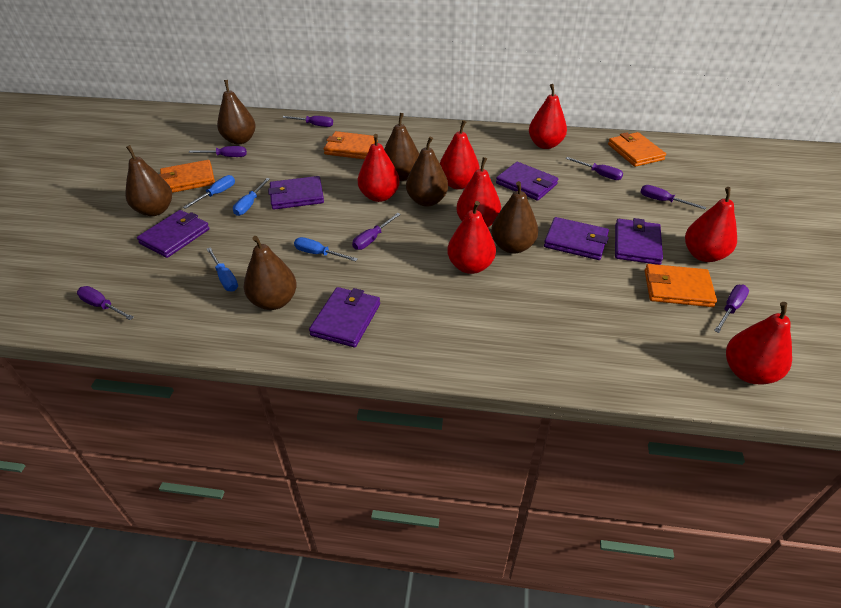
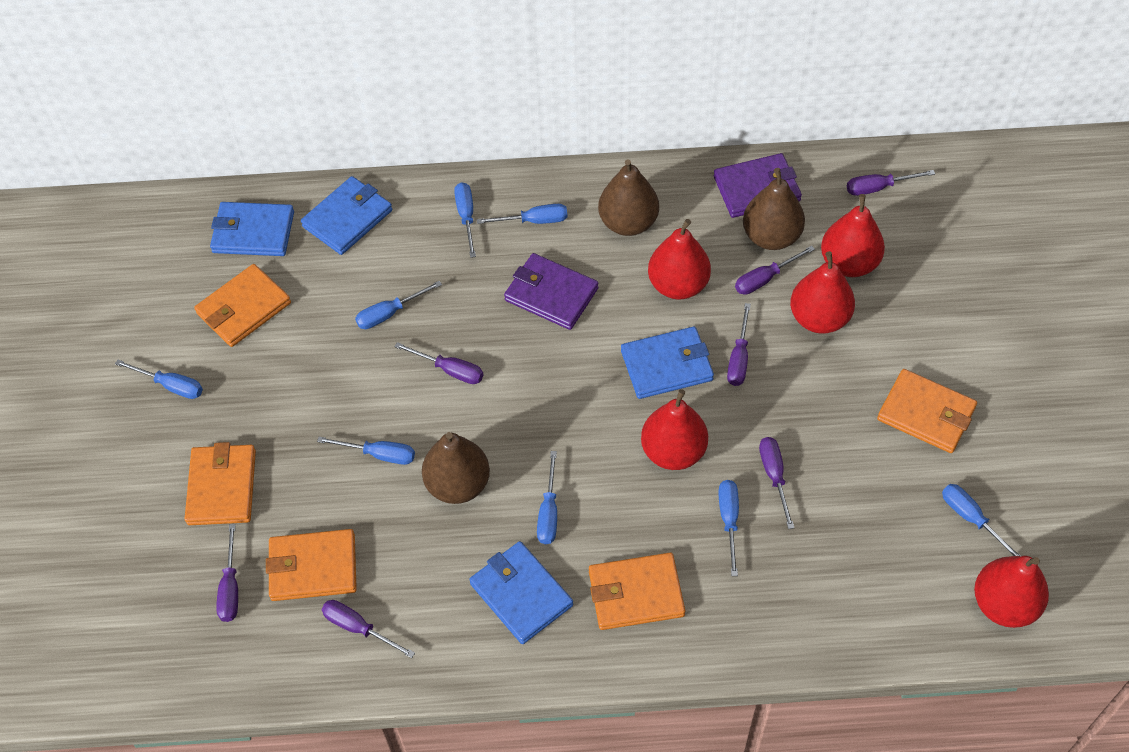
blue screwdriver: [183,175,235,209] [207,247,238,291] [233,178,270,216] [294,237,358,261] = 4 -> [115,360,203,399] [317,437,415,465] [355,281,442,329] [454,182,476,258] [477,204,567,224] [537,451,557,544] [719,480,739,576] [942,484,1021,556] = 8
blue wallet: none = 0 -> [210,202,294,256] [301,176,392,255] [469,541,573,644] [621,327,714,399] = 4
brown pear: [125,145,172,216] [217,80,256,144] [244,236,297,310] [384,113,419,181] [406,137,448,207] [491,181,538,254] = 6 -> [422,432,490,504] [598,159,659,236] [743,168,805,250] = 3
orange wallet: [159,160,215,193] [324,131,378,159] [608,132,666,167] [645,264,717,307] = 4 -> [185,442,256,525] [194,264,291,347] [266,529,357,601] [589,553,685,630] [877,369,977,453] = 5
purple wallet: [137,210,210,258] [268,176,324,210] [309,287,380,347] [496,162,558,201] [544,217,609,260] [615,218,663,265] = 6 -> [504,253,599,330] [714,153,802,218] = 2
red pear: [358,134,400,202] [440,120,480,189] [447,201,496,274] [456,157,501,227] [529,84,567,149] [685,187,737,262] [726,302,792,385] = 7 -> [641,389,708,470] [648,219,711,300] [790,251,855,334] [821,194,885,277] [974,556,1049,628] = 5

